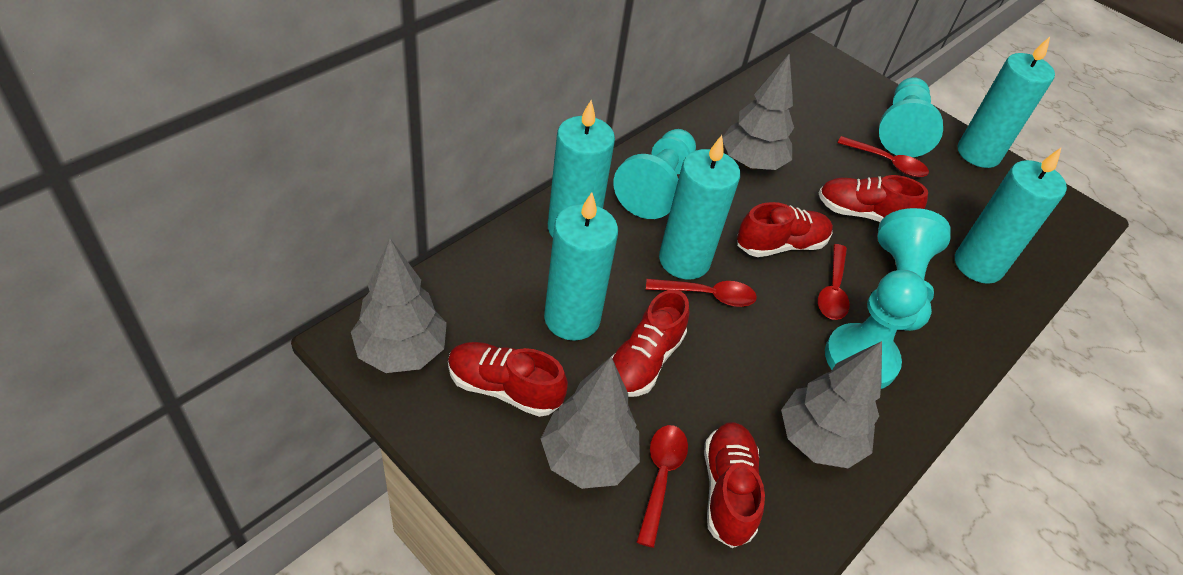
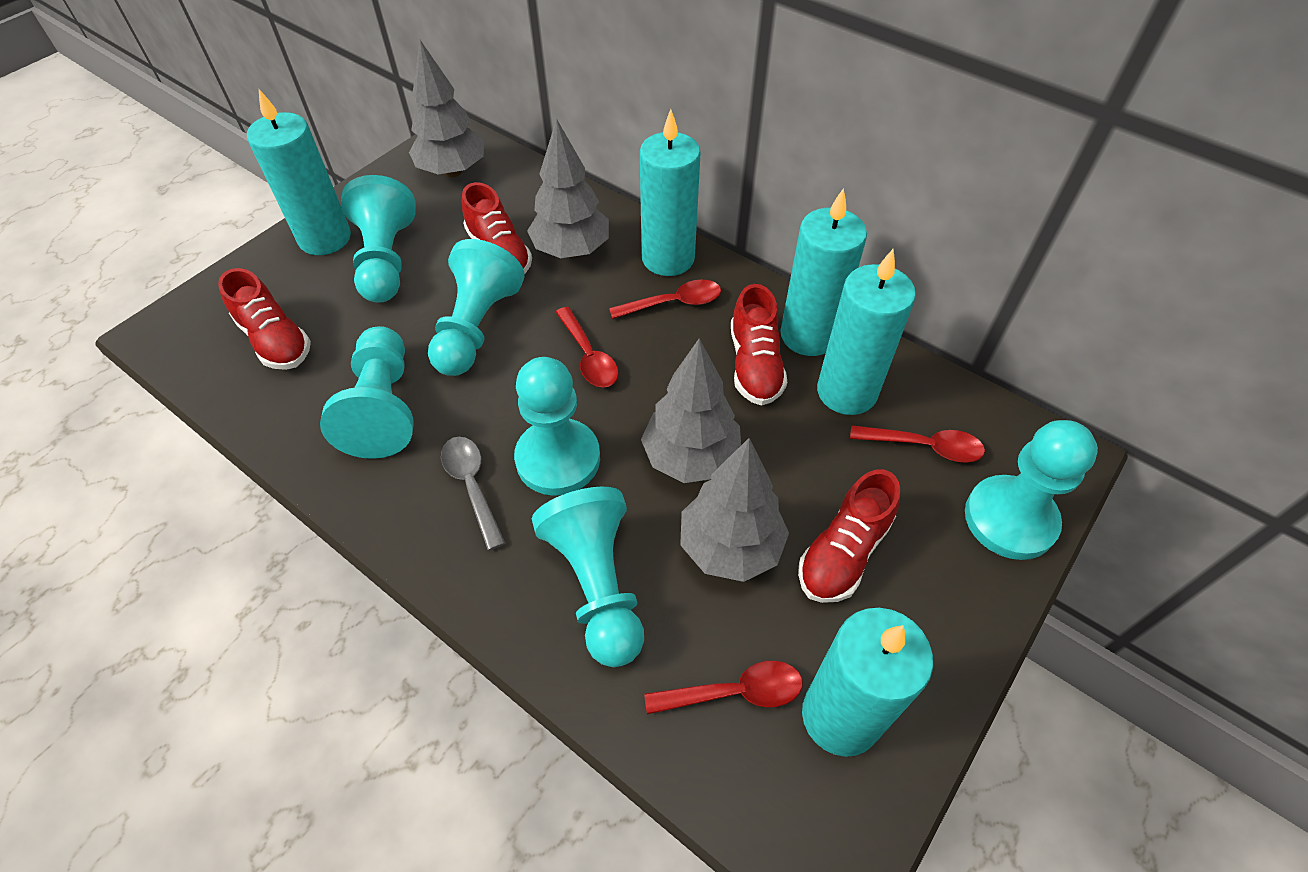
grey spoon: none = 0 -> [441,437,505,550] = 1
red shoe: [448,342,568,417] [612,290,689,397] [704,422,765,548] [737,202,833,257] [819,175,928,222] = 5 -> [218,268,311,370] [462,182,532,273] [731,284,787,406] [798,469,900,603] = 4
turquoise pawn: [614,129,696,219] [825,270,928,389] [878,208,951,331] [879,77,943,157] = 4 -> [320,326,413,459] [341,175,416,303] [428,239,525,376] [514,357,600,496] [532,487,644,667] [965,420,1098,560] = 6

